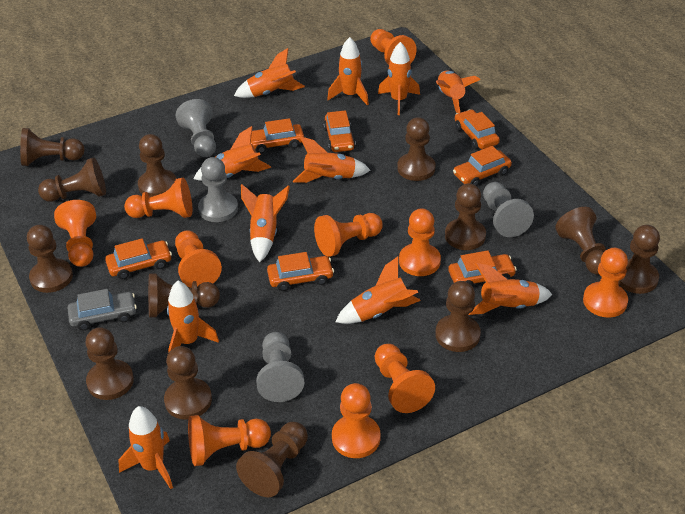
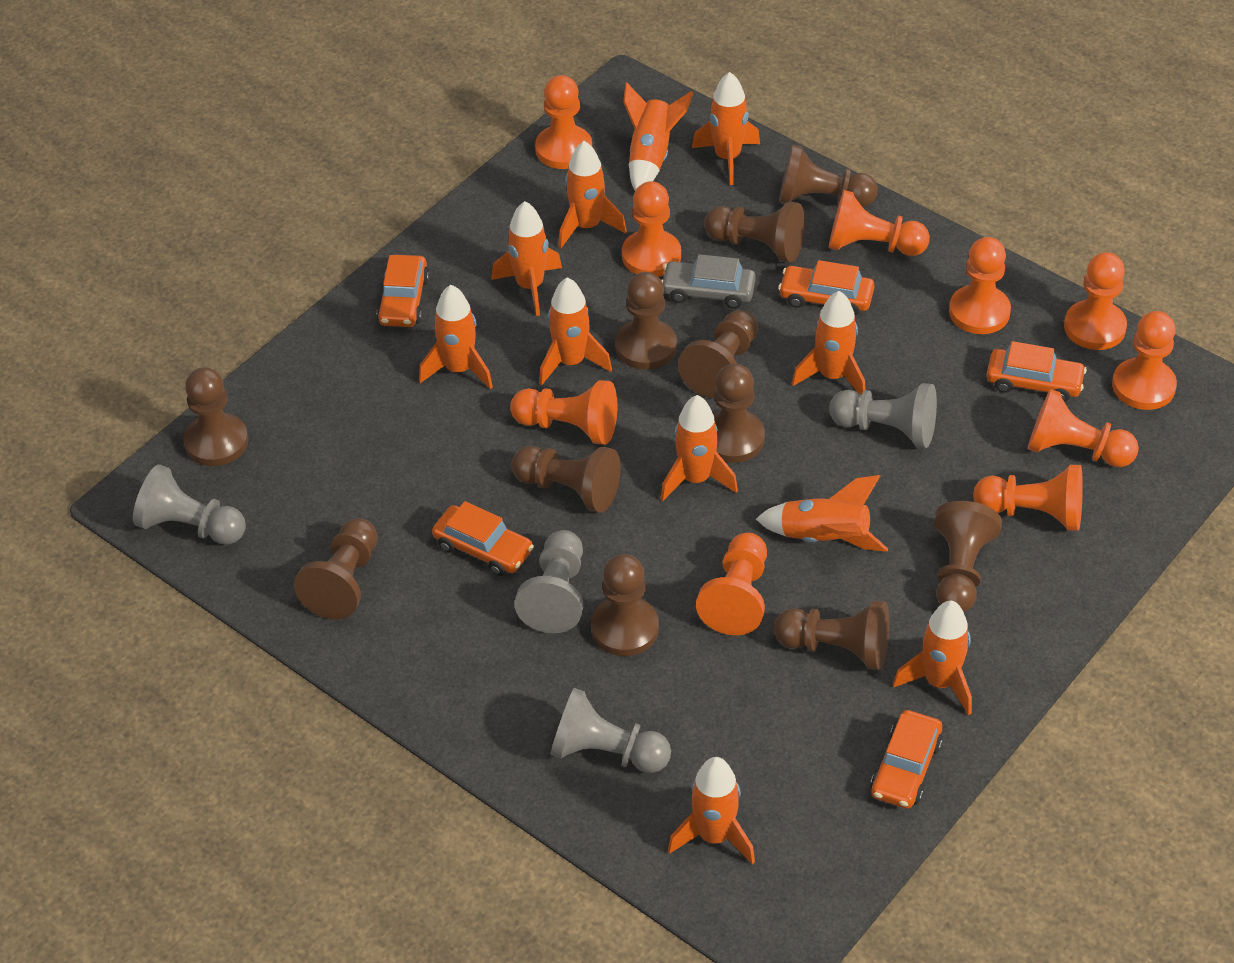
brown pawn: [20,128,85,166] [27,225,73,293] [38,158,106,202] [85,327,134,400] [138,134,176,197] [148,273,220,317] [164,346,212,420] [236,422,308,497] [397,117,435,181] [435,281,481,352] [445,183,486,250] [555,207,606,275] [618,225,660,294] = 13 -> [184,367,248,466] [294,518,378,619] [512,446,621,513] [591,554,659,656] [615,272,677,369] [678,310,758,398] [704,202,805,263] [713,363,765,463] [774,601,889,670] [779,145,878,207] [934,501,1002,612] = 11
orange car: [105,238,172,279] [250,118,304,153] [267,252,334,291] [323,110,356,152] [448,250,517,287] [453,146,512,186] [455,110,500,149] = 7 -> [377,255,429,327] [432,501,534,576] [778,260,875,316] [870,710,943,809] [987,341,1087,402] = 5

